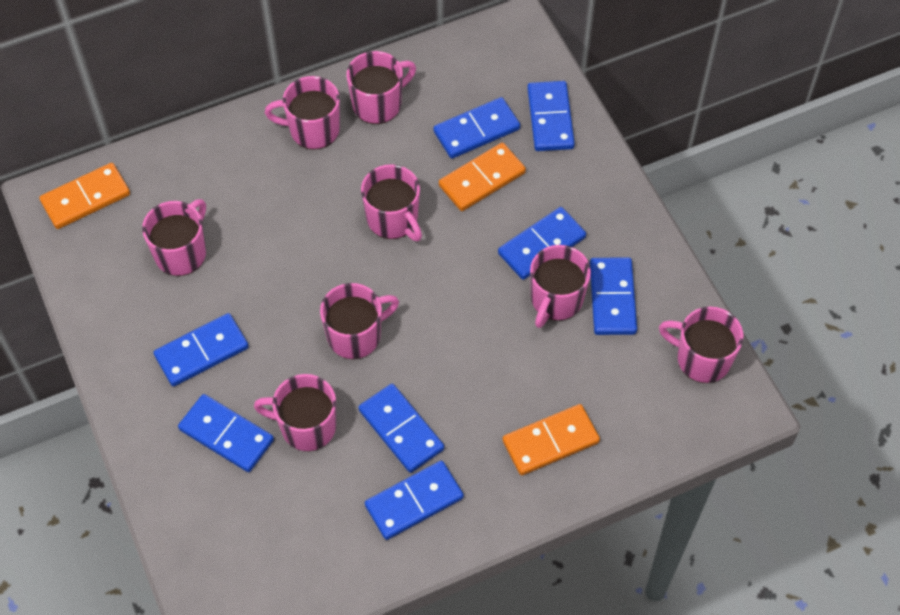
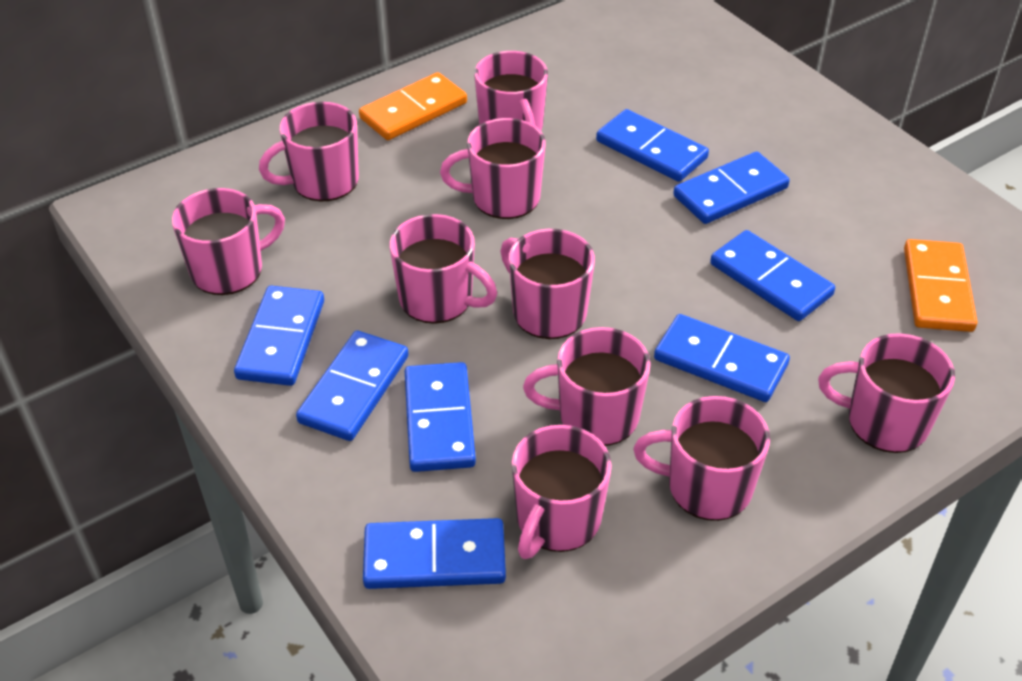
orange domino: [39,163,130,229] [439,143,526,211] [502,404,600,475] = 3 -> [359,72,467,140] [904,239,977,332] = 2
pink mug: [142,199,206,276] [254,374,336,451] [265,76,340,150] [320,283,399,359] [347,51,416,124] [361,164,422,241] [530,245,591,328] [659,306,744,383] = 8 -> [172,188,285,295] [259,102,359,201] [390,214,497,324] [440,118,546,219] [474,51,548,130] [500,229,595,339] [511,425,612,559] [523,327,651,446] [633,396,770,521] [818,333,955,453] = 10

